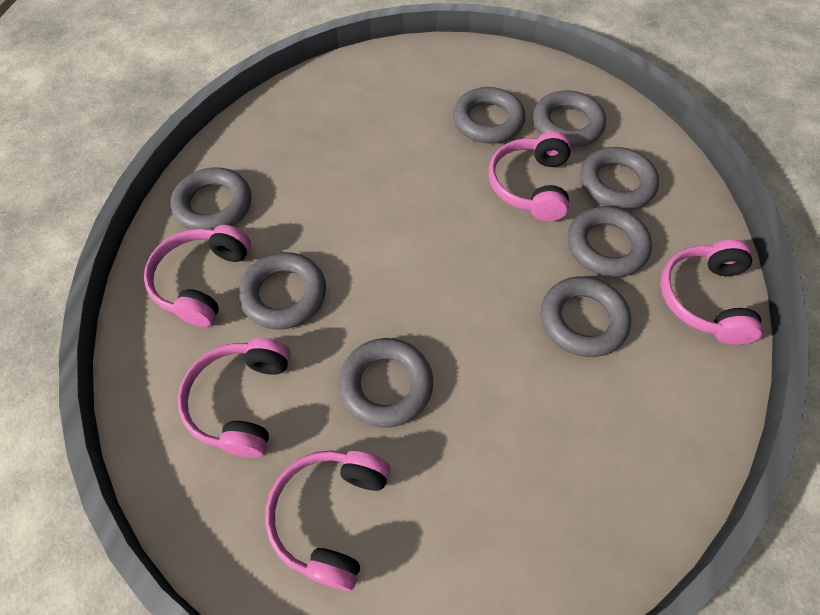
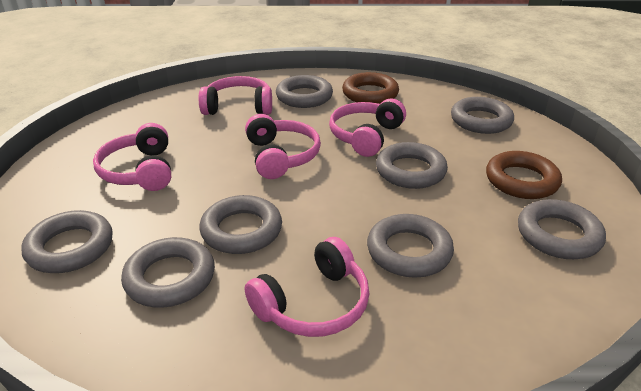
brown ring: none = 0 -> [342,72,399,104] [486,151,562,199] = 2

